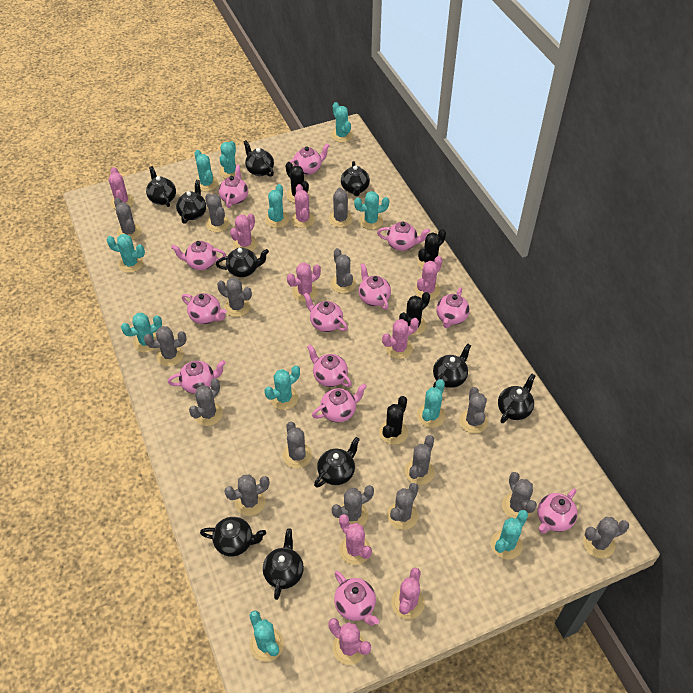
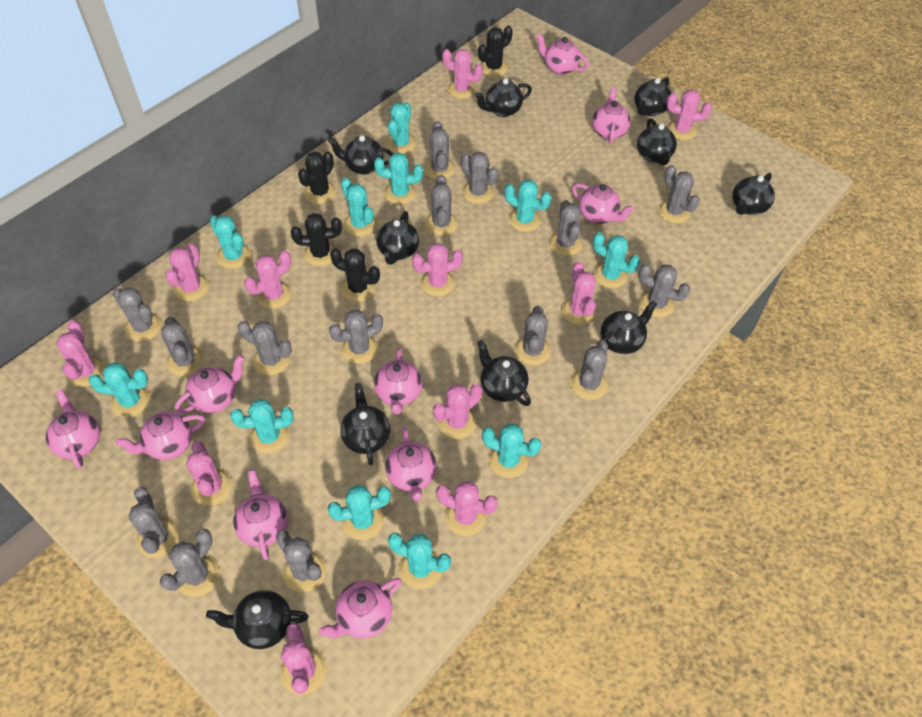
pink cactus: [109,167,134,209] [230,214,257,251] [287,263,321,302] [291,184,315,228] [328,618,371,665] [339,514,372,565] [382,318,419,359] [391,568,425,620] [415,256,443,300] = 9 -> [57,320,106,387] [165,244,209,301] [186,441,232,506] [244,251,292,309] [280,623,327,695] [412,243,463,296] [433,384,482,439] [436,481,498,536] [442,49,483,99] [561,261,597,325] [667,90,712,140] = 11
pink teapot: [168,360,226,394] [171,241,226,270] [182,293,227,324] [219,165,248,208] [289,143,330,175] [303,293,348,332] [307,344,352,387] [312,384,367,423] [334,571,379,625] [359,263,391,310] [377,222,430,251] [436,287,470,328] [537,488,578,534] = 13 -> [46,389,100,469] [115,411,205,460] [175,355,244,413] [233,470,288,560] [318,578,401,639] [374,348,422,415] [385,428,437,501] [536,33,589,75] [572,183,634,224] [592,87,630,144] = 10

